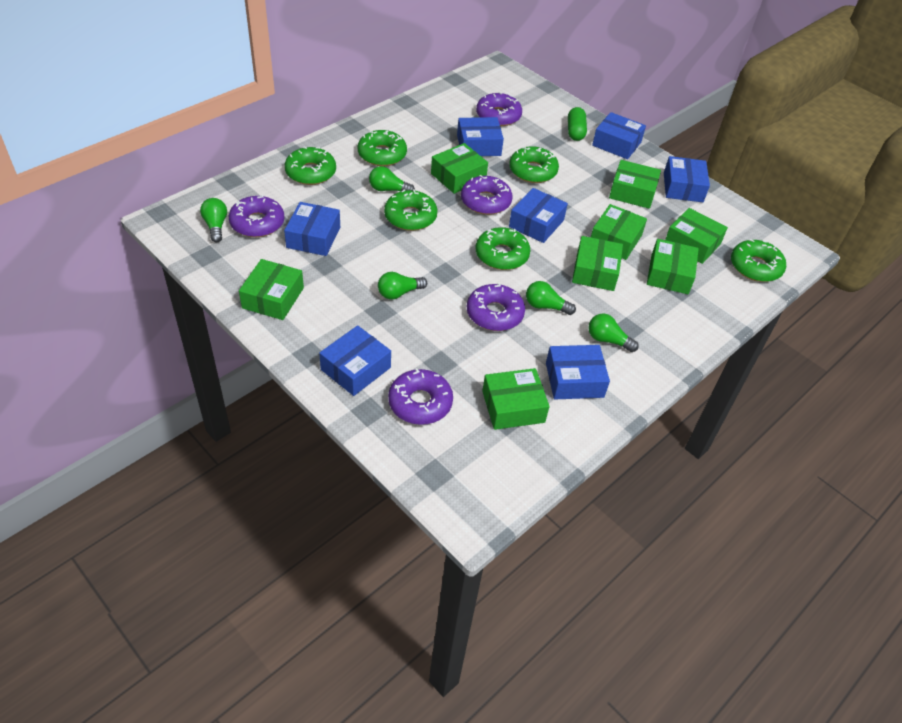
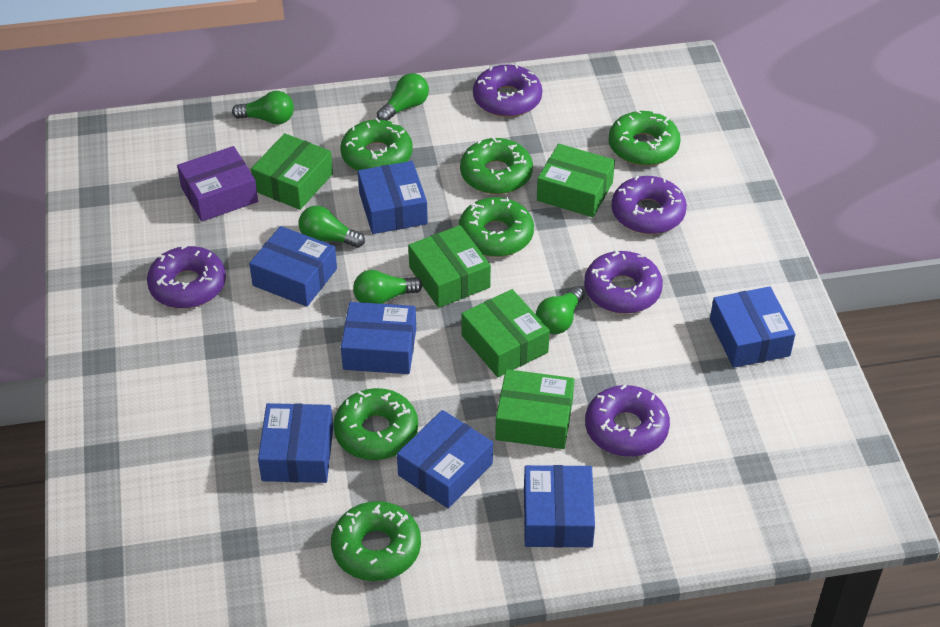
green box: [239,259,304,320] [431,143,488,194] [482,368,550,430] [572,236,623,291] [591,204,647,260] [609,160,661,209] [647,239,699,294] [665,208,728,264] = 8 -> [251,133,333,210] [408,225,491,308] [461,289,550,377] [495,369,574,449] [537,144,615,217] = 5
green capsule: [568,107,587,141] = 1 -> none = 0
purple box: none = 0 -> [177,146,258,222] = 1

